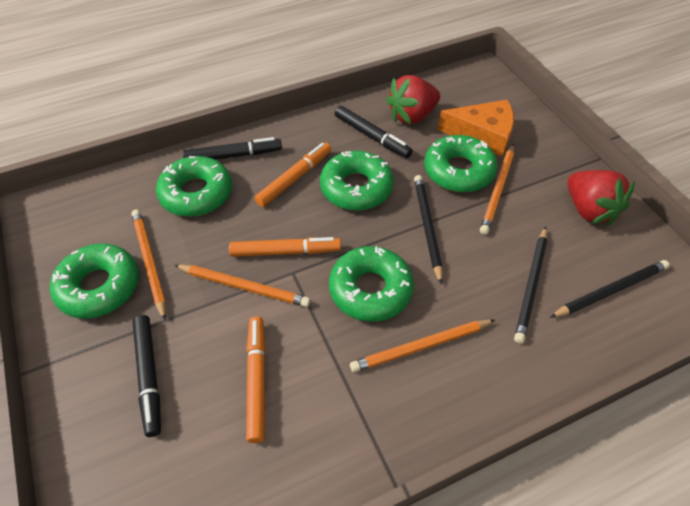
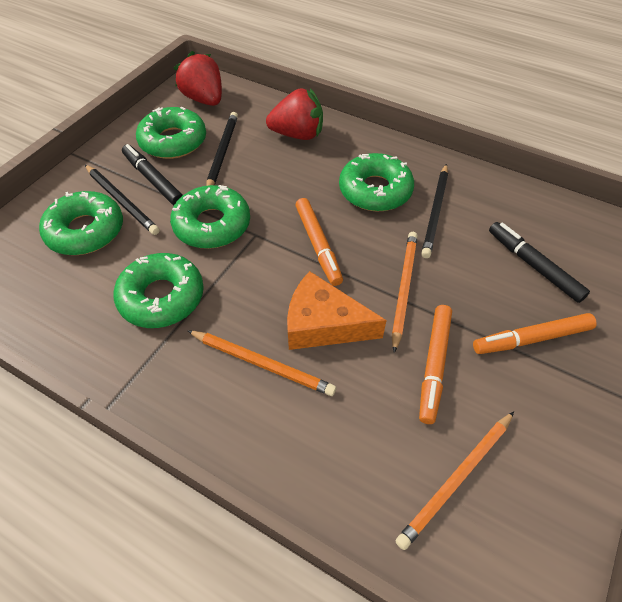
black marker: [133,315,161,437] [183,137,282,160] [335,106,412,158] = 3 -> [122,144,183,205] [489,222,590,303] = 2
orange pencil: [132,209,166,320] [174,265,310,307] [350,320,495,373] [480,144,514,235] = 4 -> [187,330,336,396] [392,232,418,353] [396,411,514,550] = 3

